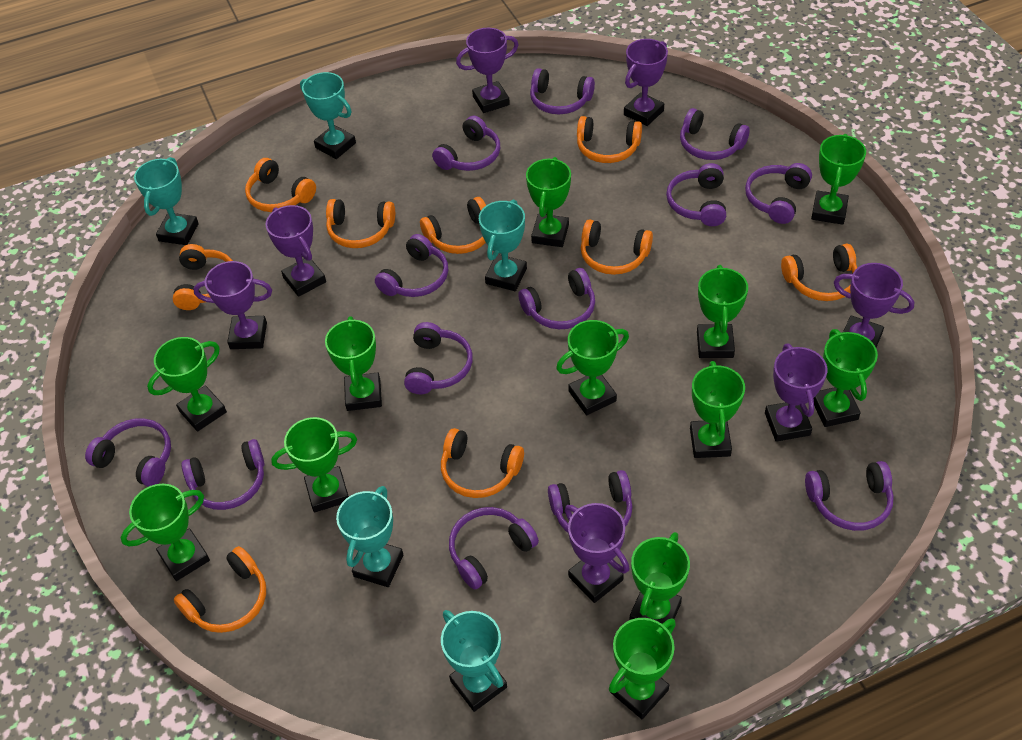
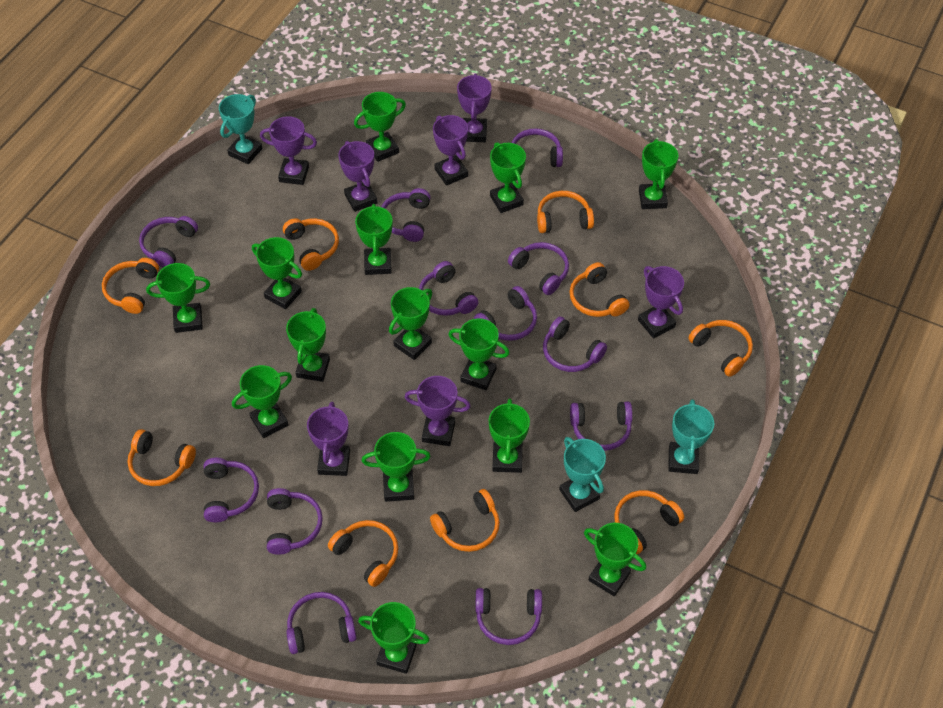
green trophy: [121,484,210,581] [147,337,227,432] [271,417,357,512] [325,316,382,411] [526,157,571,247] [556,320,629,415] [609,618,676,719] [629,532,690,624] [690,361,745,458] [697,265,748,358] [811,134,866,225] [813,329,878,427] = 12 -> [146,263,210,333] [232,365,292,438] [252,237,302,309] [286,308,330,382] [354,92,406,162] [355,204,393,275] [358,602,429,674] [361,432,431,502] [389,287,432,360] [448,318,510,390] [489,398,530,473] [490,142,526,213] [584,523,646,596] [639,139,678,209] = 14
purple headphones: [85,418,171,487] [181,439,264,510] [375,234,448,297] [404,322,473,394] [432,116,500,171] [449,507,539,589] [518,268,595,329] [530,68,595,114] [548,470,633,533] [666,163,726,226] [680,108,750,160] [745,163,812,224] [805,461,894,531] = 13 -> [139,216,198,268] [204,458,259,522] [267,488,323,555] [286,592,357,654] [381,188,430,242] [419,261,478,316] [474,286,537,341] [475,588,542,645] [508,242,569,295] [512,128,563,167] [543,316,607,372] [570,401,633,451] = 12
turquoise trophy: [134,157,199,245] [300,72,356,159] [336,486,403,587] [441,610,507,712] [479,200,527,291] = 5 -> [219,94,263,164] [559,437,606,512] [668,399,714,474] = 3

